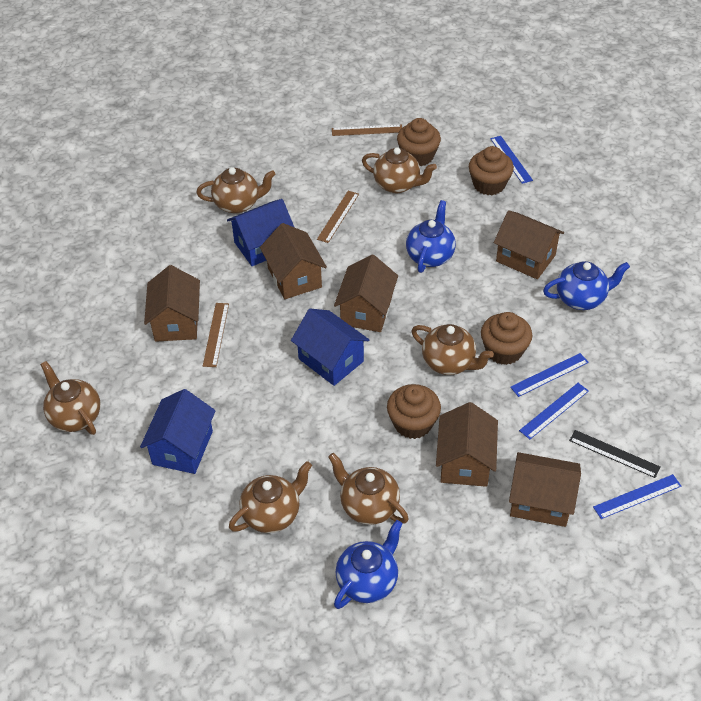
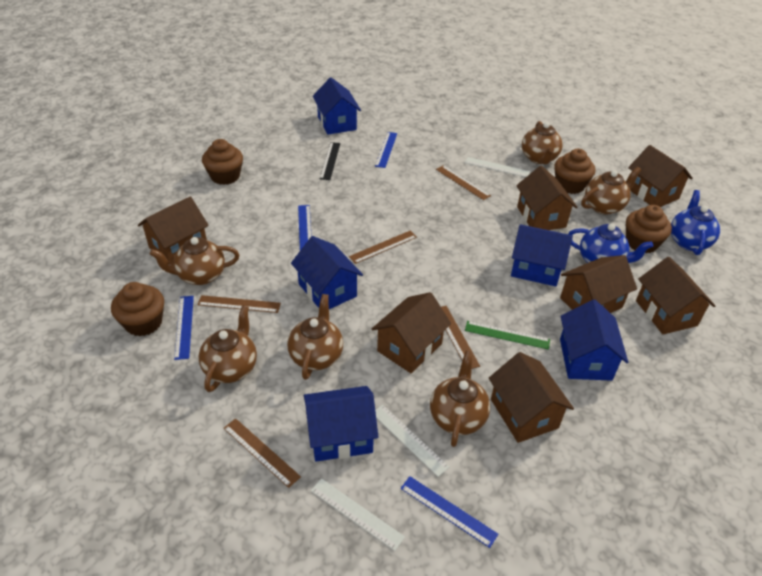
blue house: [140,389,216,474] [227,199,294,266] [291,309,369,386] = 3 -> [291,236,363,309] [304,386,378,462] [313,78,361,135] [511,224,573,286] [560,299,628,381] = 5
blue teapot: [334,520,403,609] [406,200,456,273] [543,261,630,310] = 3 -> [568,223,653,263] [671,190,720,255] = 2
brown house: [144,265,200,342] [260,223,327,299] [334,254,398,332] [436,402,498,487] [494,210,564,279] [509,452,581,527] = 6 -> [138,196,209,262] [372,292,451,373] [489,352,574,443] [516,166,578,230] [560,255,637,313] [628,145,693,207] [636,257,715,334] = 7
brown ruler: [203,303,229,367] [317,191,359,243] [332,124,402,136] = 3 -> [198,295,281,313] [223,418,301,488] [349,231,417,264] [436,165,491,200] [441,306,480,369] = 5
green ruler: none = 0 -> [465,321,550,350] = 1
white ruler: none = 0 -> [311,478,405,551] [375,405,449,477] [465,157,530,177] = 3

